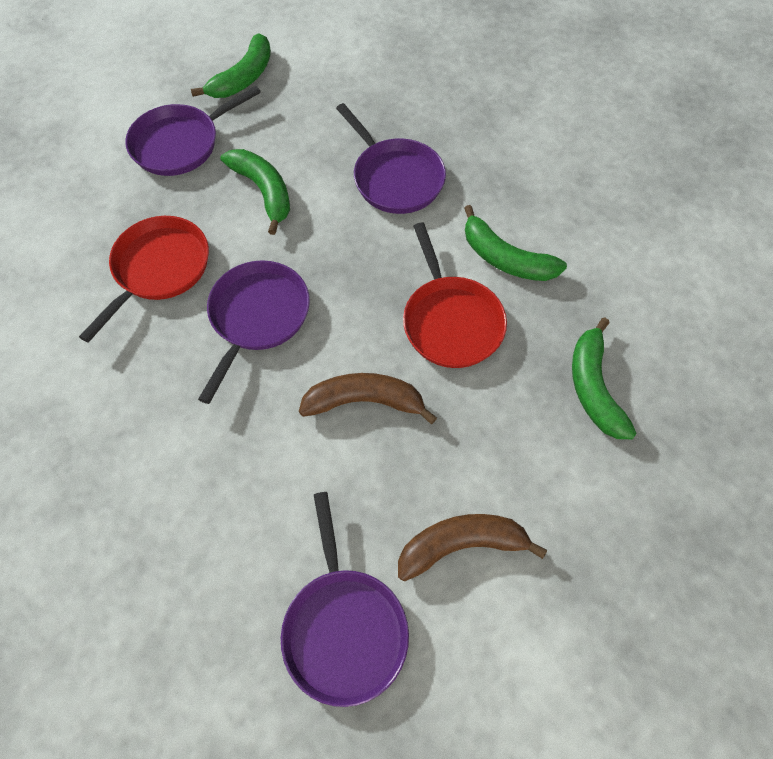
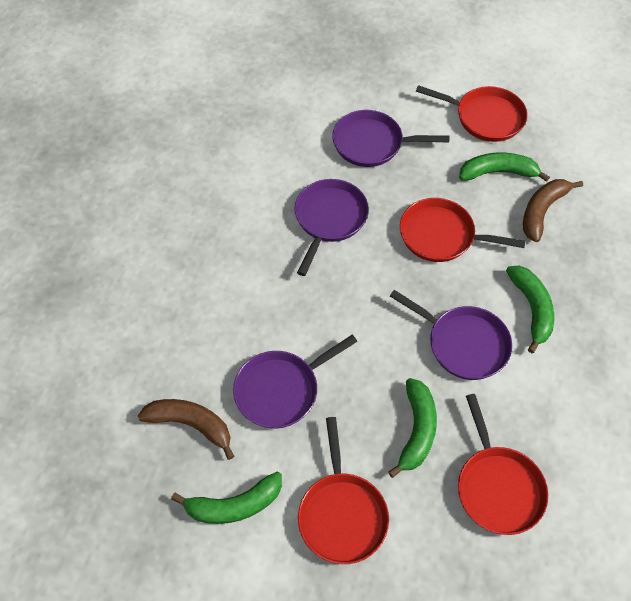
red pan: [79,216,209,343] [403,223,507,368] = 2 -> [298,417,389,564] [400,198,526,262] [416,85,527,142] [458,394,548,535] = 4

